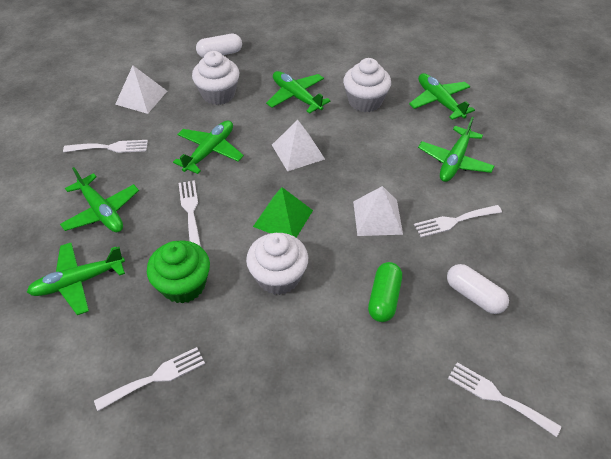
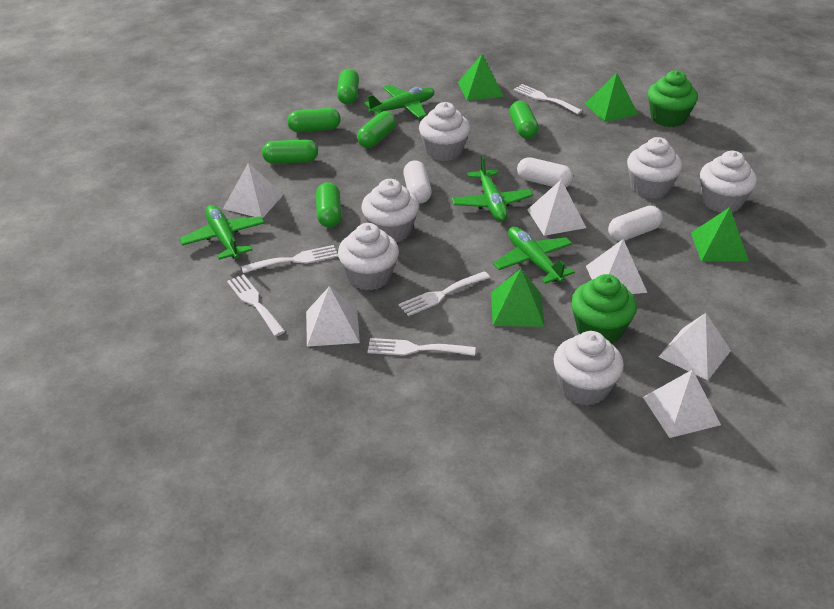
green capsule: [368,262,402,322] = 1 -> [262,139,318,164] [287,108,341,132] [316,182,342,228] [337,69,359,104] [357,111,396,148] [509,101,539,139] = 6
green cupcake: [147,240,210,304] = 1 -> [571,274,637,344] [648,70,698,127] = 2
green plane: [27,243,125,315] [60,167,139,232] [173,120,244,174] [266,71,331,114] [409,73,475,120] [418,117,494,182] = 6 -> [179,205,265,260] [364,85,434,118] [452,155,533,222] [493,227,575,284] = 4
green pyramid: [253,187,313,238] = 1 -> [458,54,504,101] [491,269,545,327] [585,73,638,122] [691,207,749,262] = 4
white capsule: [196,34,242,58] [447,264,509,314] = 2 -> [403,160,432,204] [517,157,573,188] [608,206,663,241] = 3
white cupcake: [192,51,239,105] [246,233,308,295] [343,58,391,112] = 3 -> [338,223,399,290] [361,179,419,242] [419,102,470,161] [553,331,624,406] [627,137,682,199] [700,151,757,212] = 6
white pyramid: [115,66,167,114] [272,120,325,171] [353,186,403,236] = 3 -> [223,163,283,218] [306,286,360,347] [527,180,586,236] [586,239,647,294] [643,369,721,438] [659,313,731,381] = 6

